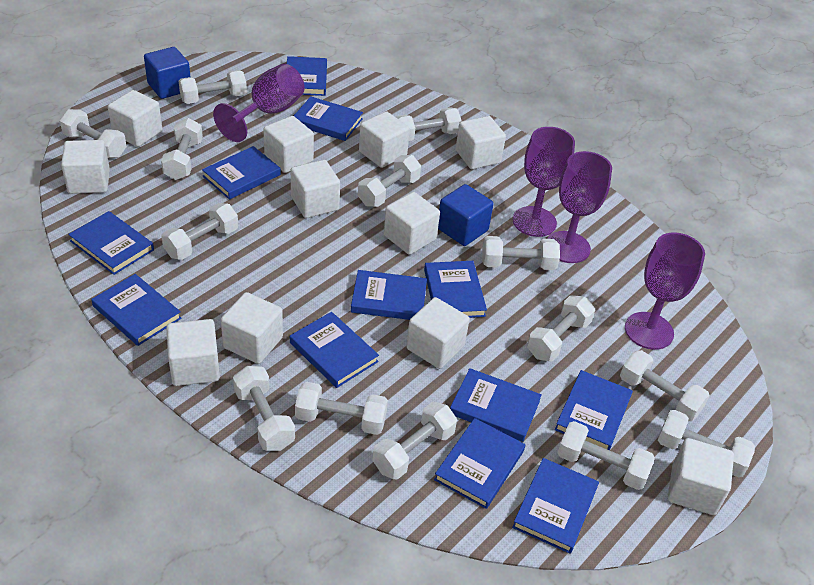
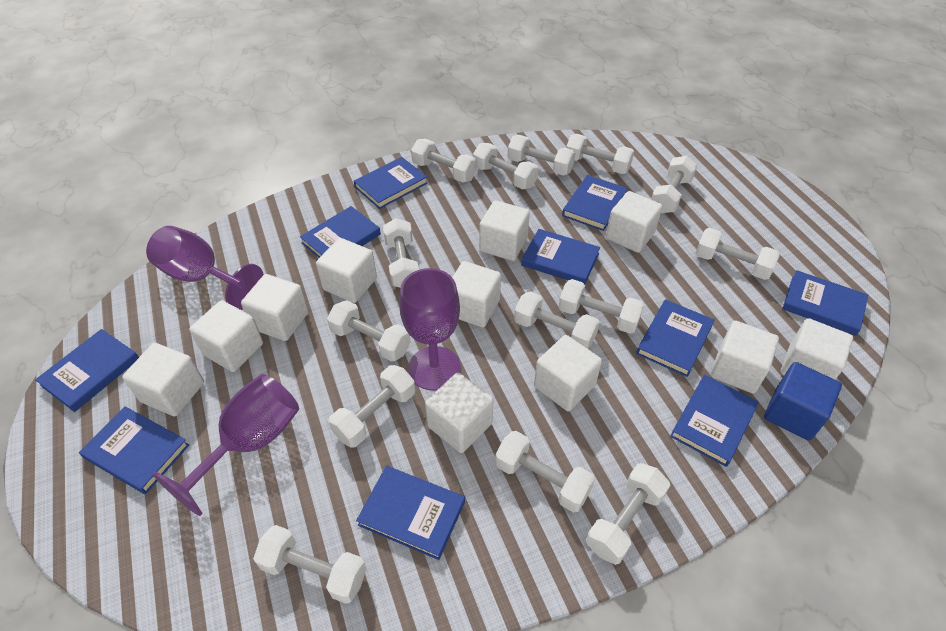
blue book: [68,211,154,275] [91,274,181,346] [202,146,281,200] [287,56,327,96] [290,312,379,388] [294,96,363,141] [351,270,427,320] [424,261,487,318] [434,418,525,509] [450,368,542,442] [512,458,599,554] [555,370,633,450] = 12 -> [35,329,139,412] [79,406,189,494] [300,206,381,258] [354,157,428,209] [356,466,465,560] [521,229,600,285] [562,175,628,231] [636,299,715,377] [670,375,759,467] [782,270,868,336] = 10
blue cube: [144,47,190,99] [438,184,494,246] = 2 -> [764,362,842,441] = 1
purple goblet: [213,64,304,142] [513,127,575,237] [547,151,612,263] [625,232,705,350] = 4 -> [146,226,264,310] [153,374,299,516] [399,268,461,391] = 3

